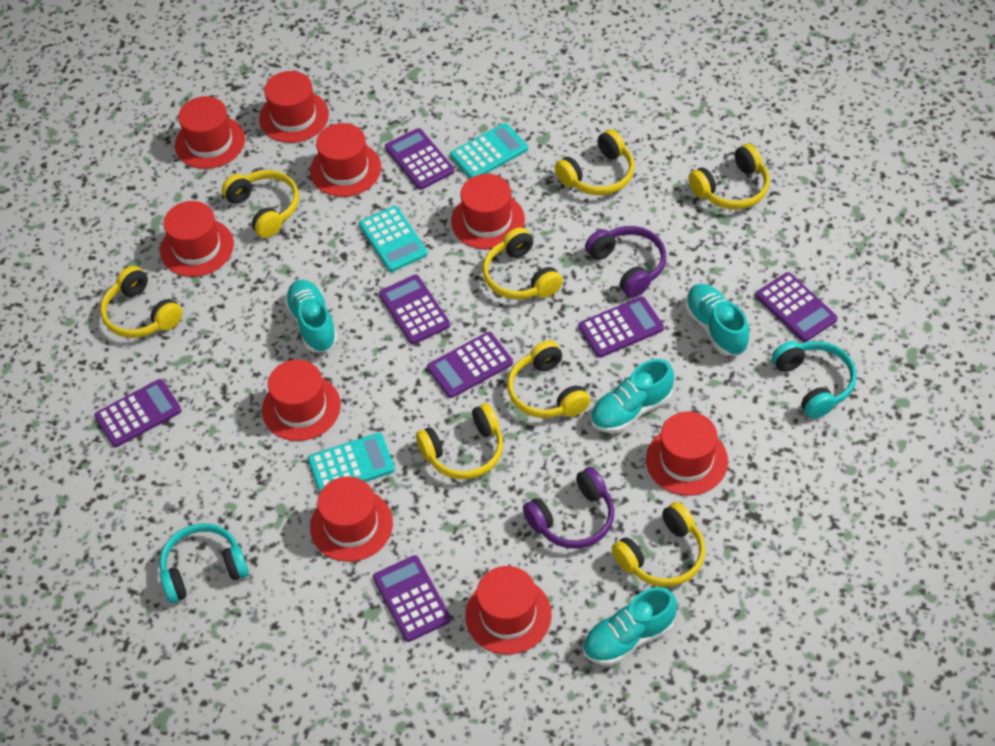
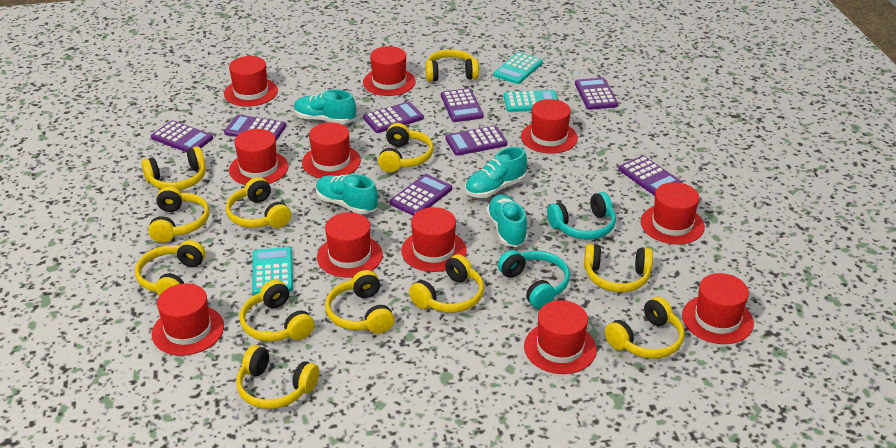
purple calculator: [94,379,182,447] [373,555,451,642] [379,275,450,344] [385,128,454,190] [427,332,513,398] [579,296,664,358] [756,272,838,342] = 7 -> [151,120,213,152] [224,115,286,140] [363,101,424,133] [390,174,452,216] [441,88,484,122] [445,126,507,156] [575,77,618,110] [618,156,682,196] = 8
purple headphones: [523,467,614,549] [585,226,666,298] = 2 -> none = 0
red hat: [160,201,234,277] [175,96,245,169] [259,71,329,143] [262,360,341,441] [310,123,381,197] [310,476,393,562] [451,174,525,249] [465,566,551,654] [646,411,728,496] = 9 -> [152,283,224,355] [224,56,278,107] [229,129,289,185] [302,122,361,178] [317,212,383,277] [363,46,416,96] [401,207,467,272] [521,99,578,154] [524,300,597,374] [641,182,705,244] [682,273,754,344] = 11
yellow headphones: [100,266,183,338] [222,170,299,238] [416,403,503,479] [483,228,563,300] [507,340,590,418] [554,129,635,195] [611,502,705,587] [688,143,769,210] = 8 -> [135,240,205,296] [141,146,206,190] [148,187,209,243] [226,177,291,228] [236,345,319,409] [240,280,315,341] [325,270,394,334] [378,123,434,173] [409,254,484,313] [425,50,479,82] [584,244,653,292] [605,297,685,358] = 12

